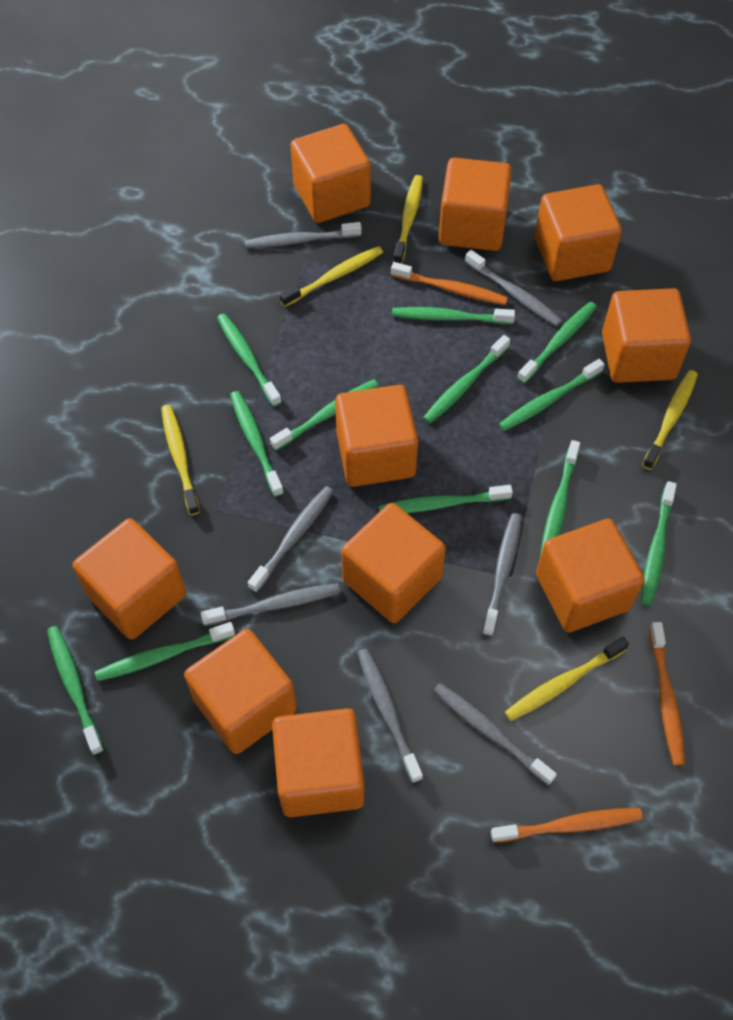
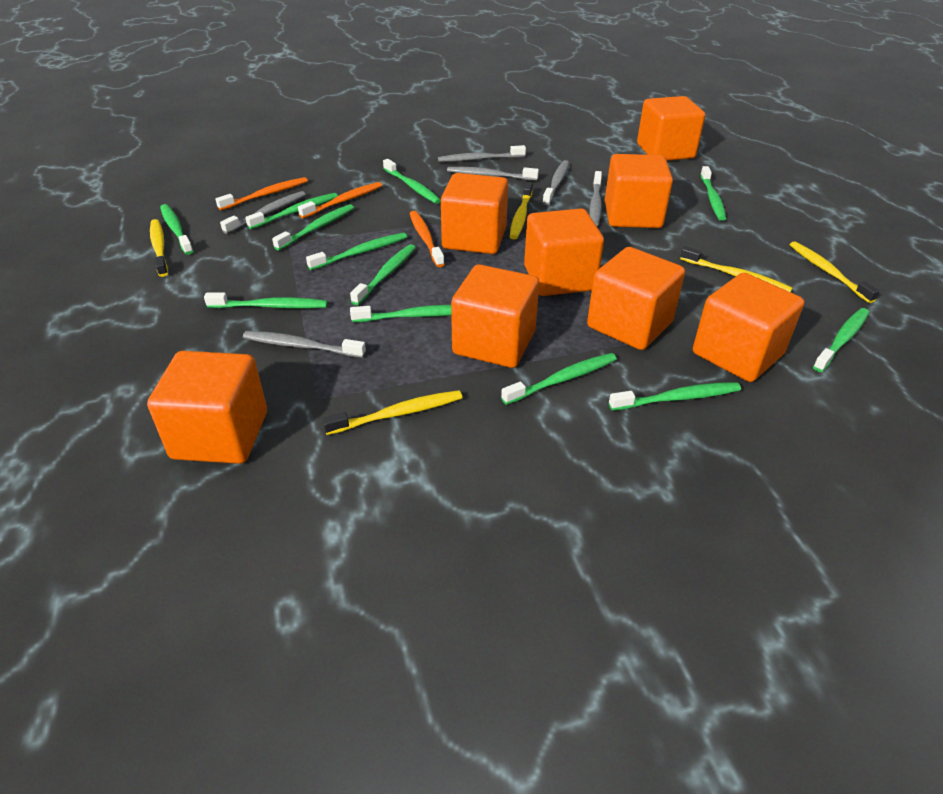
grey toothbrush: [200,583,340,626] [245,222,362,248] [248,486,334,593] [357,648,423,783] [433,683,557,785] [465,250,562,327] [482,513,522,636] = 7 -> [220,191,306,234] [243,331,366,358] [438,145,526,162] [447,167,539,181] [542,160,569,205] [590,171,602,226] = 6
orange cube: [73,518,186,639] [184,629,297,754] [272,708,364,817] [291,124,371,223] [335,385,418,487] [341,503,446,623] [439,158,512,251] [535,184,622,281] [536,519,644,632] [602,288,691,383] = 10 -> [147,351,267,464] [441,173,508,254] [451,264,539,368] [524,208,604,296] [587,247,685,350] [605,154,673,228] [637,96,705,161] [693,273,804,382] = 8

